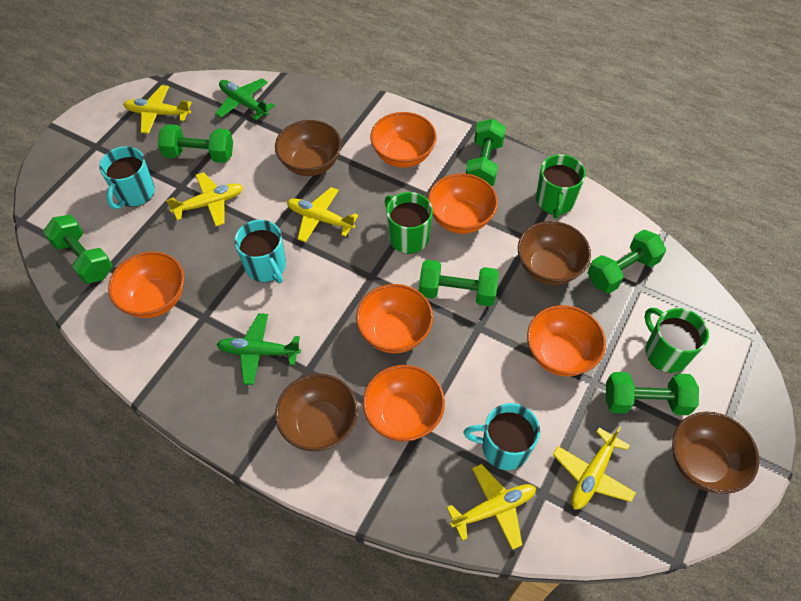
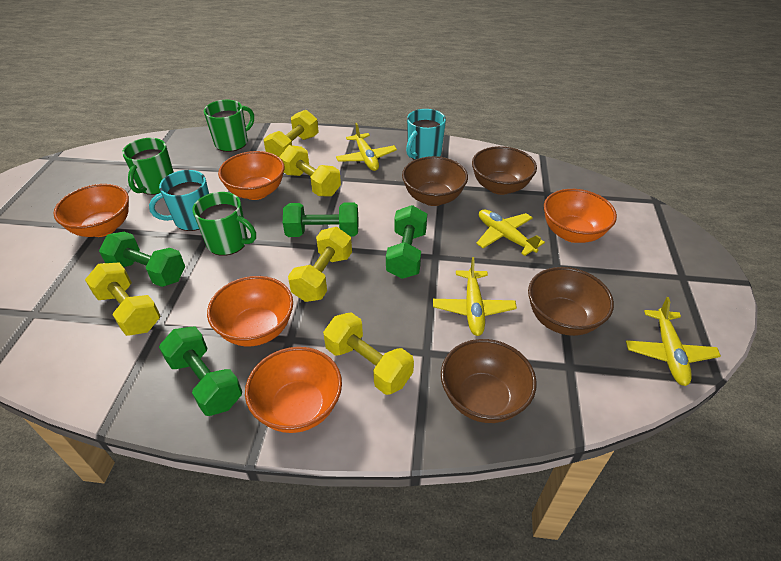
green dumbbell: [43,215,113,284] [158,124,233,163] [419,260,499,306] [466,119,506,186] [588,230,666,294] [606,372,699,415] = 6 -> [99,232,185,287] [159,327,242,416] [283,203,358,237] [386,205,427,279] = 4
green plane: [215,78,275,120] [216,313,301,385] = 2 -> none = 0
orange bowl: [108,251,184,318] [356,284,433,353] [363,365,445,442] [370,112,437,168] [428,173,498,234] [527,305,606,376] = 6 -> [53,184,129,237] [207,276,293,346] [218,151,284,200] [245,347,342,433] [544,189,617,243] = 5
turquoise mug: [99,146,155,209] [234,220,286,283] [464,403,540,470] = 3 -> [149,170,209,231] [406,109,446,160] = 2
yellow dumbbell: none = 0 -> [85,263,160,336] [264,110,319,157] [279,145,341,197] [288,227,352,302] [323,312,414,395] = 5
yellow plane: [123,85,192,134] [166,172,243,226] [287,187,359,243] [447,464,536,550] [553,426,636,509] = 5 -> [336,123,397,171] [433,257,517,336] [476,209,545,256] [626,297,721,386] = 4

